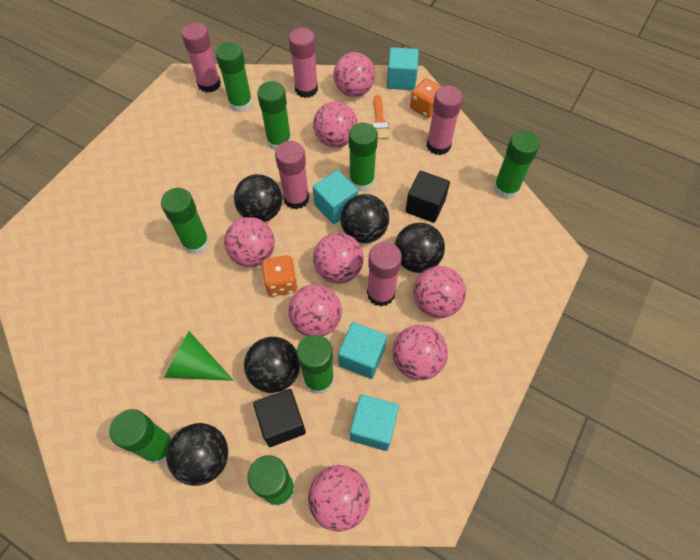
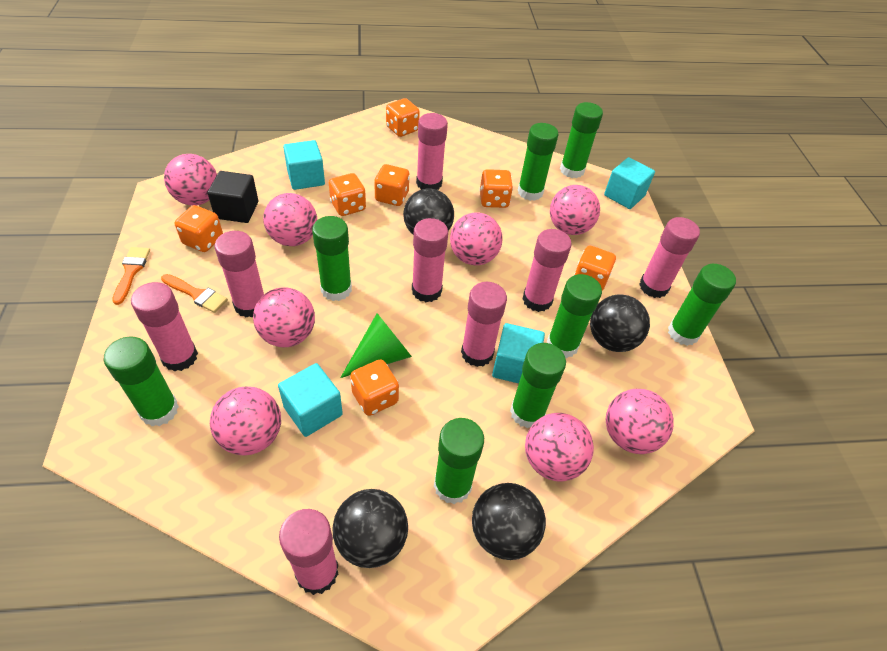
black ball: [166,423,228,486] [234,174,282,222] [244,337,300,393] [340,194,389,243] [395,223,445,273] = 5 -> [332,489,408,568] [403,188,454,235] [472,483,546,560] [590,295,650,352] = 4
black cube: [253,389,306,447] [405,171,450,223] = 2 -> [207,171,258,223] = 1
orange brush: [372,95,389,139] = 1 -> [112,247,150,305] [161,274,228,313] = 2
orange dice: [262,255,298,296] [410,78,443,118] = 2 -> [175,205,223,252] [329,173,366,216] [350,359,399,416] [374,164,410,206] [386,98,420,137] [480,169,513,208] [574,246,616,291] = 7
pink glue stick: [181,22,221,93] [275,141,309,209] [289,28,318,98] [367,242,402,307] [427,86,463,155] = 5 -> [131,282,198,371] [214,231,264,317] [279,509,339,595] [412,218,448,302] [416,113,448,190] [461,282,507,367] [522,229,572,312] [639,217,700,298] = 8

